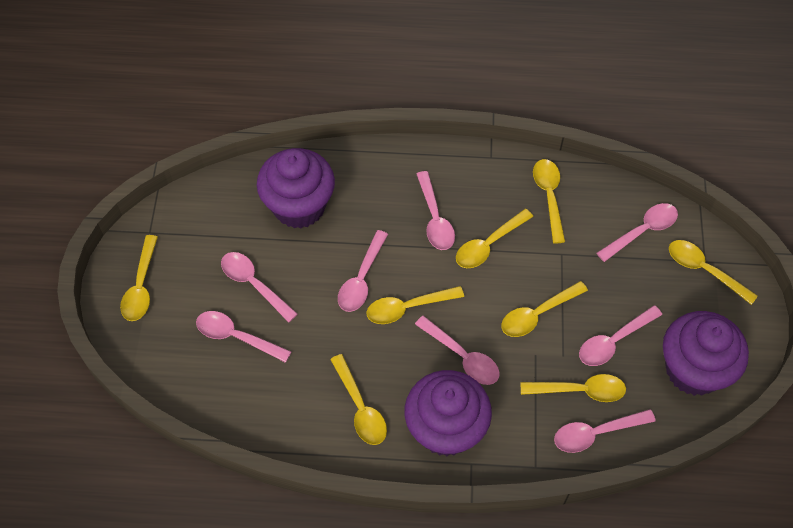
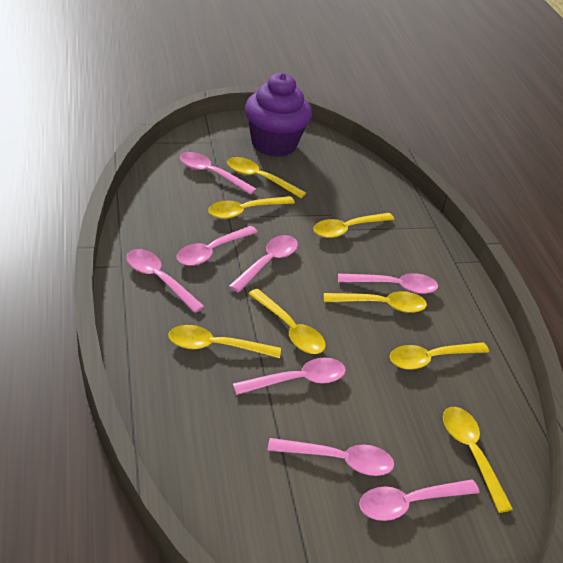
purple cupcake: [257,148,335,228] [404,370,492,456] [663,311,749,396] = 3 -> [245,73,312,157] = 1

